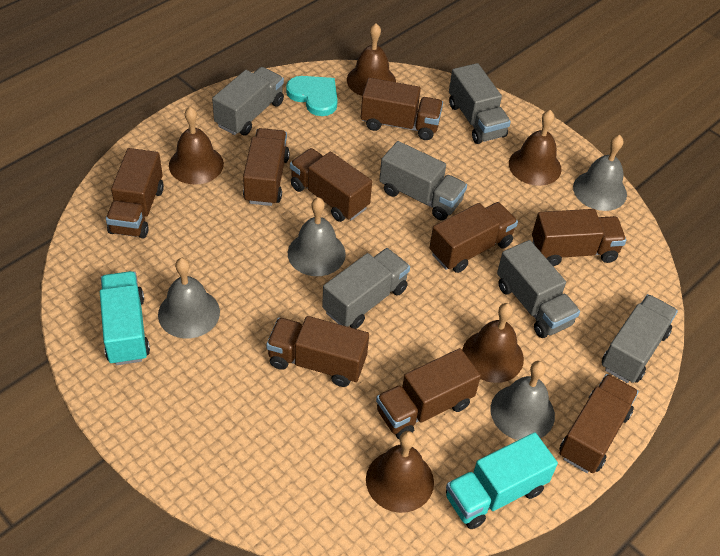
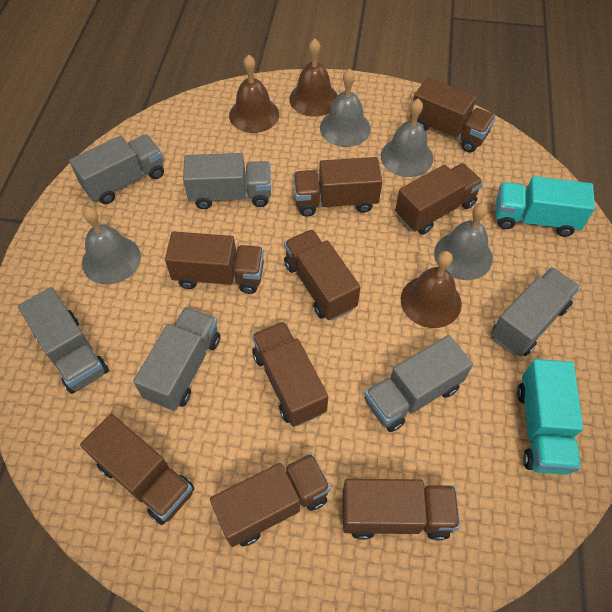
brown bell: [169,107,224,184] [347,23,396,96] [366,431,434,513] [462,303,524,383] [509,110,562,186] = 5 -> [229,55,279,133] [289,38,338,117] [401,251,462,328] = 3
turquoise heart: [286,76,338,116] = 1 -> none = 0

